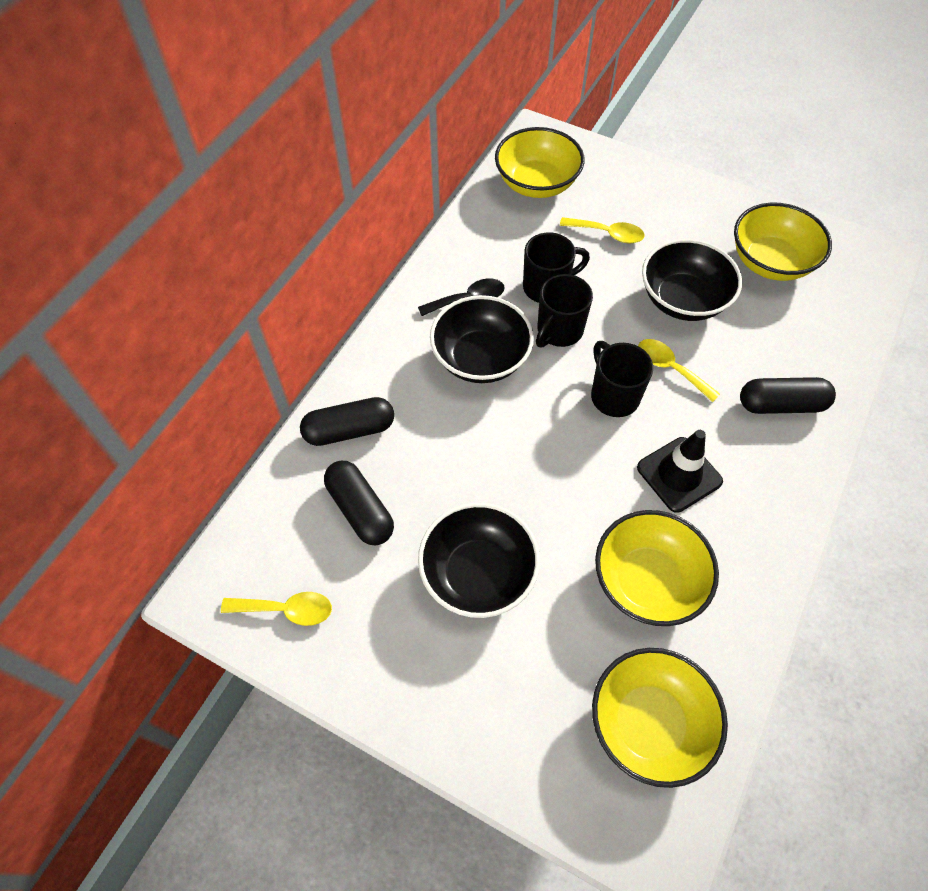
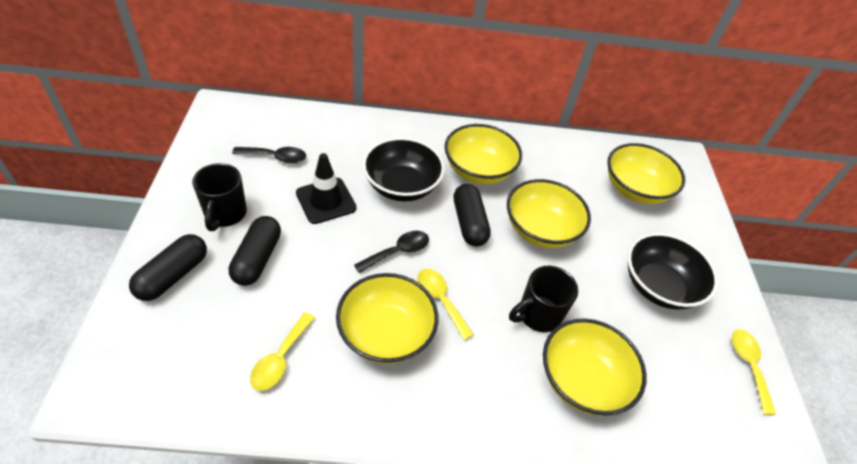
black bowl: [418,503,540,618] [430,295,534,383] [642,239,742,321] = 3 -> [362,137,445,202] [627,233,718,310] = 2
black mug: [523,232,590,303] [536,274,593,348] [591,341,653,417] = 3 -> [193,163,247,231] [509,266,578,332] = 2
black spoon: [418,278,505,316] = 1 -> [232,147,306,164] [354,231,429,273] = 2
yellow bowl: [495,127,584,198] [592,648,728,788] [595,510,719,626] [734,203,832,281] = 4 -> [336,273,438,364] [444,124,522,184] [507,179,591,248] [543,318,647,416] [607,143,685,204] = 5

